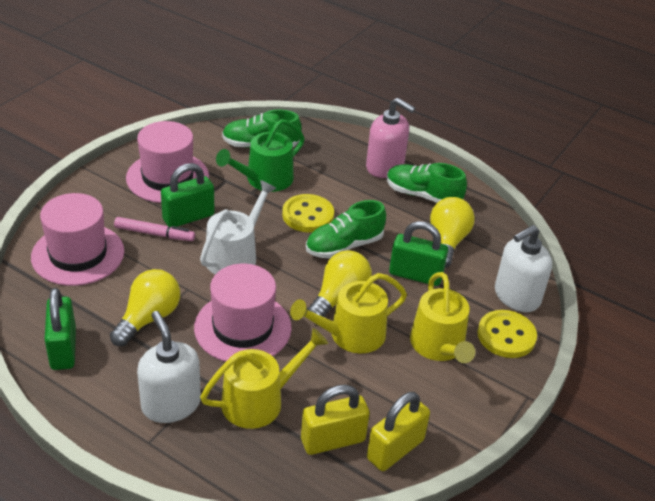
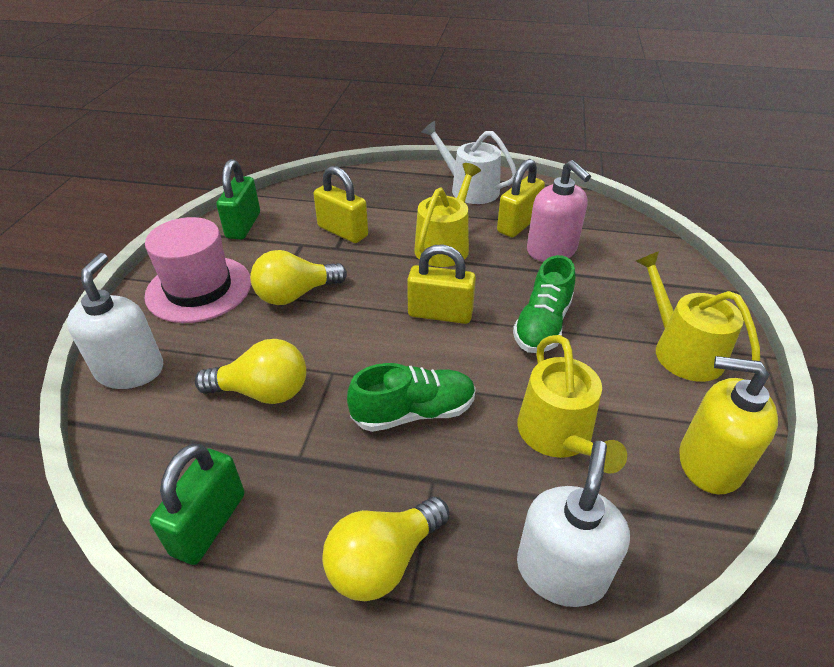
green padlock: [44,288,76,370] [161,163,215,227] [389,221,448,286] = 3 -> [150,443,245,565] [216,159,260,239] = 2
green shoe: [222,110,302,148] [306,200,386,259] [387,163,467,203] = 3 -> [347,363,476,432] [513,255,575,353] = 2
green watering can: [216,119,305,192] = 1 -> none = 0
pink hat: [31,193,124,286] [126,121,209,203] [194,264,292,362] = 3 -> [144,217,251,323] = 1
pink marker: [114,217,195,241] = 1 -> none = 0
yellow button: [282,194,334,232] [477,310,537,358] = 2 -> none = 0
yellow padlock: [301,385,370,455] [367,392,430,471] = 2 -> [313,166,368,243] [407,244,476,324] [497,159,545,237] = 3
yellow soap dispenser: none = 0 -> [679,356,778,494] = 1

